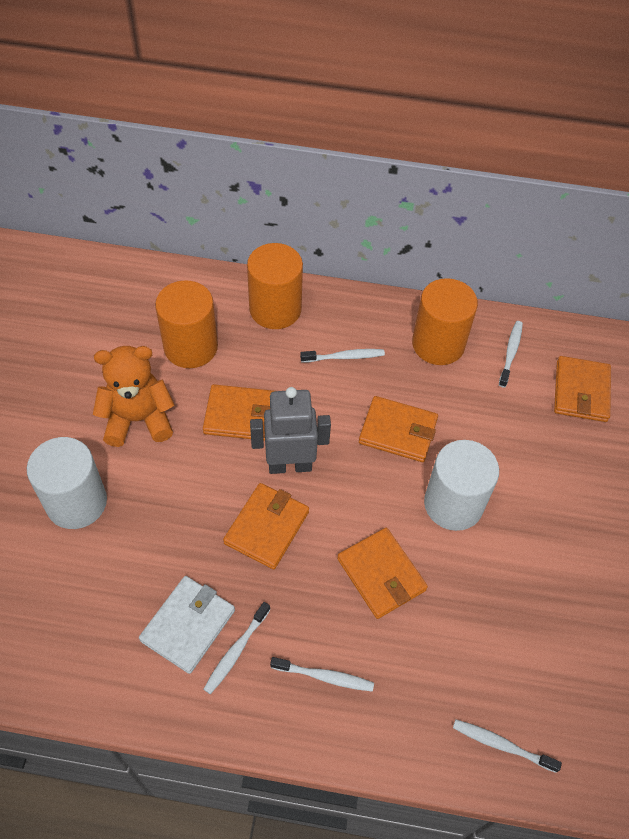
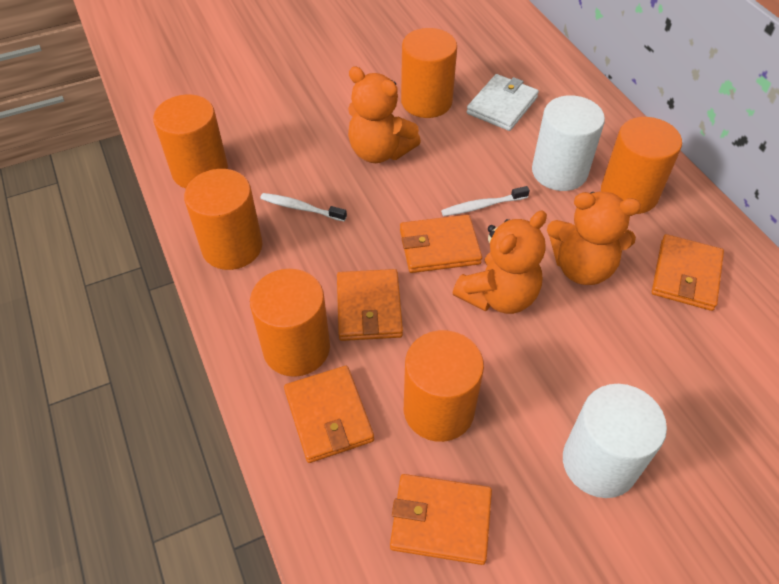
grey robot: [250,387,331,474] = 1 -> none = 0
orange cylinder: [155,280,218,368] [247,243,303,329] [412,278,478,365] = 3 -> [153,95,228,188] [184,169,263,270] [250,269,330,377] [401,28,457,118] [404,330,484,442] [601,117,682,214] = 6
orange teddy bear: [93,346,174,447] = 1 -> [348,66,421,163] [453,211,547,314] [547,192,641,285] = 3
white toothbrush: [204,602,271,694] [270,657,374,692] [300,349,385,362] [453,720,562,773] [499,321,523,388] = 5 -> [260,193,347,221] [441,186,530,216] = 2

